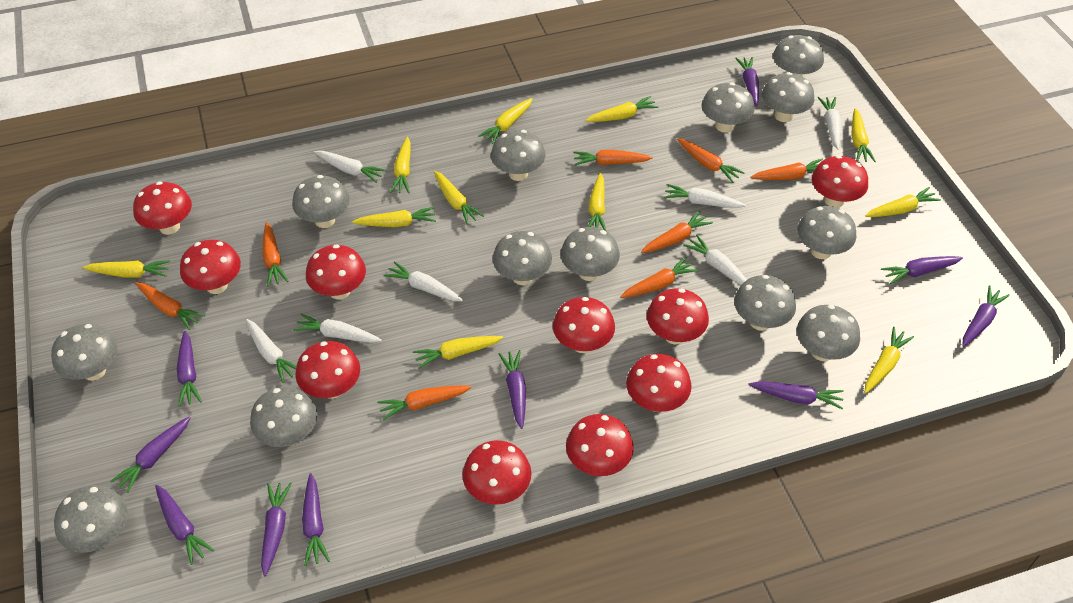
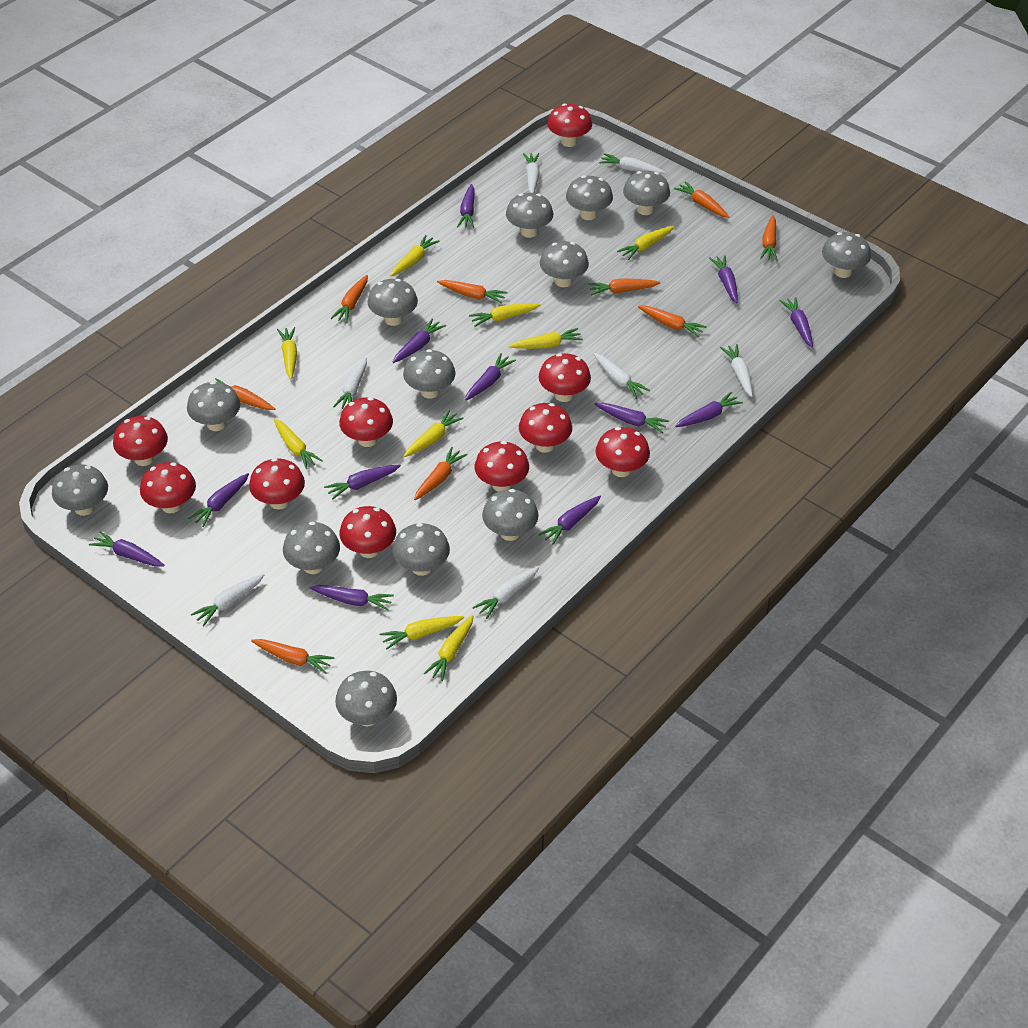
orange carrot: [135,282,205,330] [262,222,289,286] [377,385,472,420] [573,150,653,165] [620,257,698,298] [641,211,713,253] [677,138,745,183] [750,159,823,180] = 8 -> [215,378,275,410] [251,639,335,674] [331,275,368,323] [414,447,468,500] [437,280,508,304] [588,278,660,295] [638,305,707,338] [674,181,729,218] [760,215,777,261] = 9
purple carrot: [110,416,191,493] [155,485,214,565] [177,331,202,407] [261,482,292,576] [302,473,330,566] [498,350,526,429] [735,57,759,107] [749,381,844,410] [881,256,963,284] [962,285,1010,347] = 10 -> [89,531,165,567] [188,473,249,527] [310,585,394,611] [324,464,401,500] [392,318,446,363] [457,184,475,228] [465,353,516,401] [538,496,601,545] [594,403,669,433] [675,392,743,427] [709,255,738,303] [779,297,813,347] = 12
yellow carrot: [83,260,170,278] [352,207,436,227] [390,137,411,193] [413,336,503,369] [434,171,484,225] [479,98,533,144] [585,96,659,122] [588,173,606,231] [851,108,876,162] [865,187,941,217] [865,327,914,393] = 11 -> [274,418,323,469] [277,327,297,379] [380,616,464,649] [390,235,440,276] [404,410,464,457] [423,615,473,681] [469,303,541,327] [509,328,583,349] [617,226,674,260] = 9

